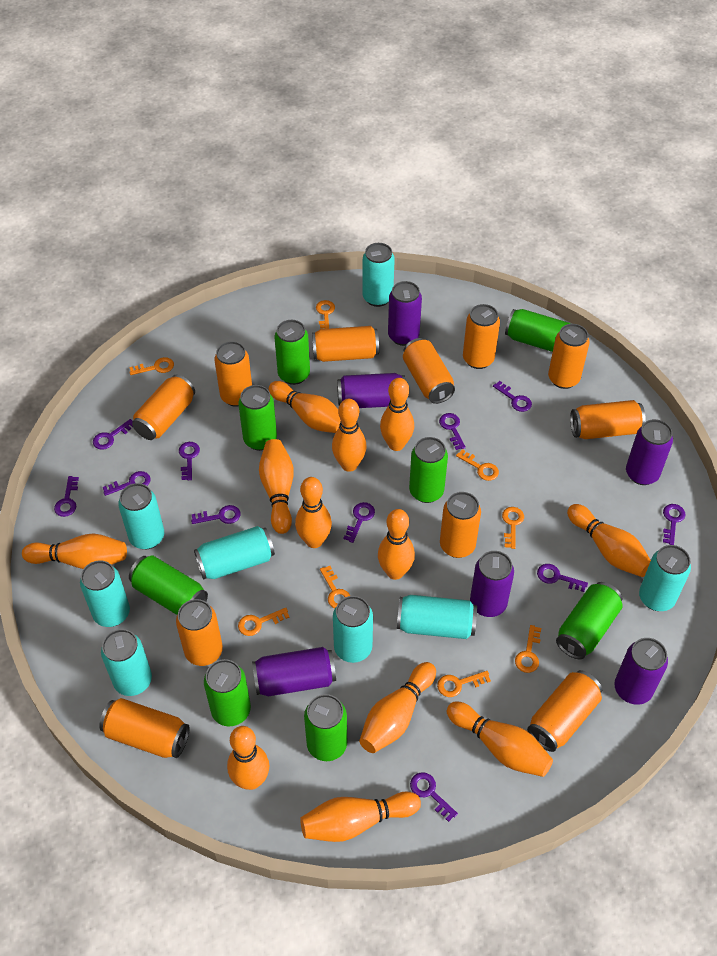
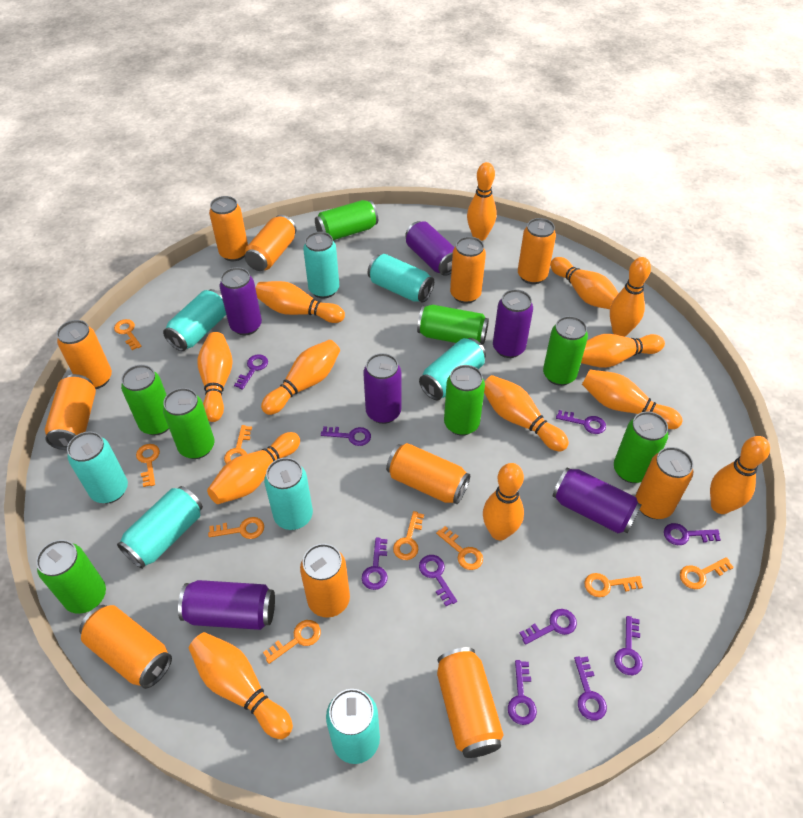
orange bowling pin: [22,534,127,569] [227,726,269,790] [259,439,294,534] [269,381,341,433] [295,477,332,548] [300,791,421,842] [332,399,367,472] [359,662,436,753] [378,509,415,580] [380,378,414,451] [447,702,553,777] [567,504,651,577] = 12 -> [189,632,293,739] [197,332,233,422] [207,432,300,504] [256,281,345,323] [261,340,340,415] [467,162,497,241] [483,463,524,540] [484,375,569,452] [550,257,619,309] [581,334,665,368] [582,370,683,429] [610,257,651,337] [710,436,770,514] = 13
orange key: [129,357,174,375] [238,608,290,636] [316,300,335,329] [320,566,350,608] [437,671,491,697] [456,449,499,481] [502,507,524,549] [515,625,541,673] = 8 -> [114,319,142,350] [136,444,160,487] [208,517,264,539] [224,425,252,464] [263,620,321,664] [393,511,424,560] [436,526,483,570] [584,573,643,597] [680,557,734,589] = 9
purple key: [54,476,79,517] [93,419,133,450] [103,471,151,496] [179,442,200,480] [191,505,240,524] [344,502,375,543] [410,772,458,822] [439,413,466,450] [493,381,532,412] [537,564,588,592] [663,504,685,545] = 11 -> [234,354,268,390] [321,426,371,446] [362,538,388,590] [419,555,457,606] [508,660,537,725] [520,609,577,645] [556,410,606,434] [574,656,607,720] [614,616,642,675] [664,523,721,545] = 10

